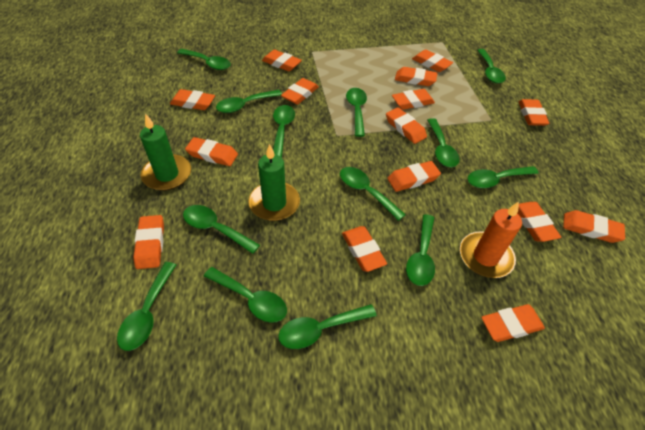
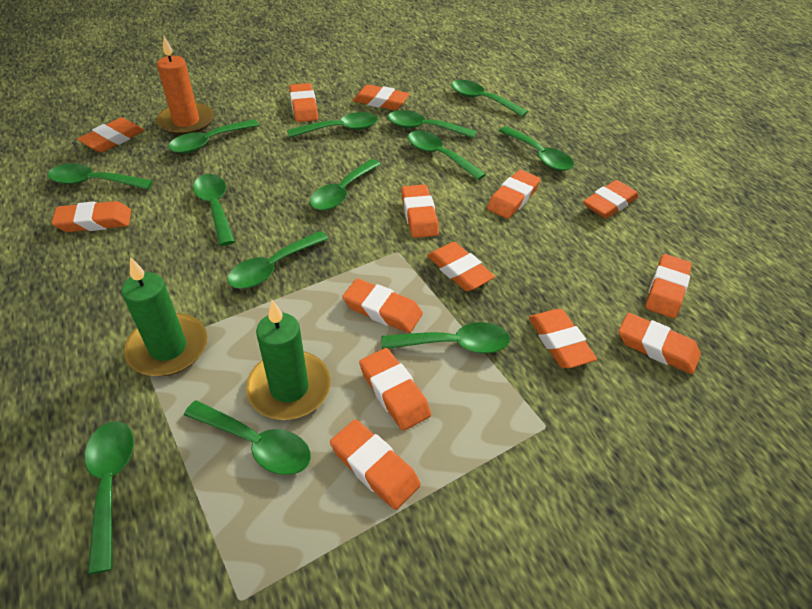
orange eraser: [133,215,164,269] [170,89,215,110] [185,137,238,166] [262,50,302,71] [281,78,319,105] [342,226,387,272] [386,107,427,144] [387,161,441,192] [392,89,435,110] [395,67,438,86] [412,49,453,72] [481,304,545,342] [512,202,561,242] [518,99,550,126] [563,210,625,243] = 15 -> [52,201,131,232] [77,117,144,152] [289,83,318,122] [330,419,421,510] [342,279,423,333] [353,84,410,110] [359,348,431,431] [401,184,439,238] [427,242,495,291] [487,170,541,219] [529,309,597,368] [583,180,639,218] [619,313,701,374] [645,254,692,318] = 14

